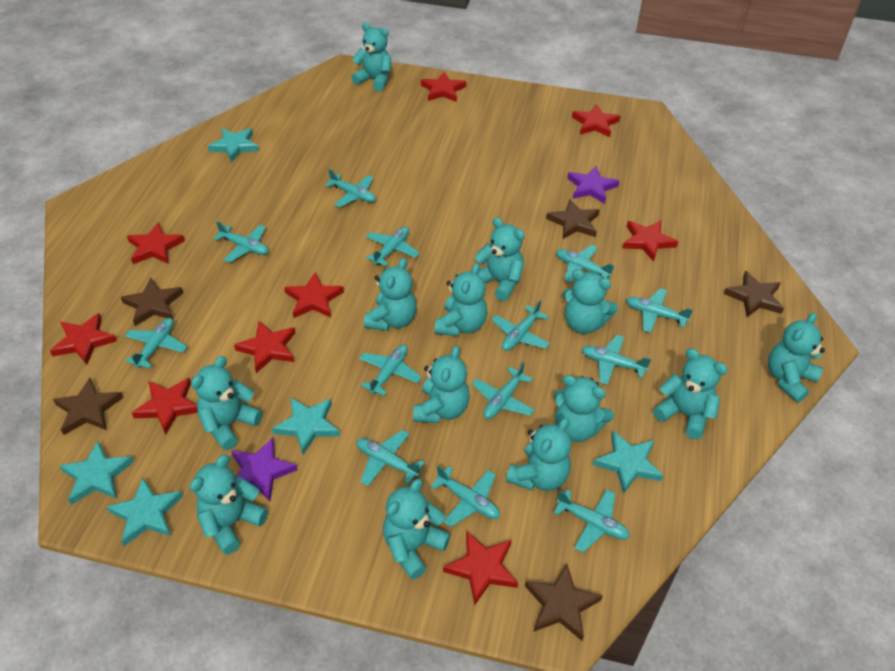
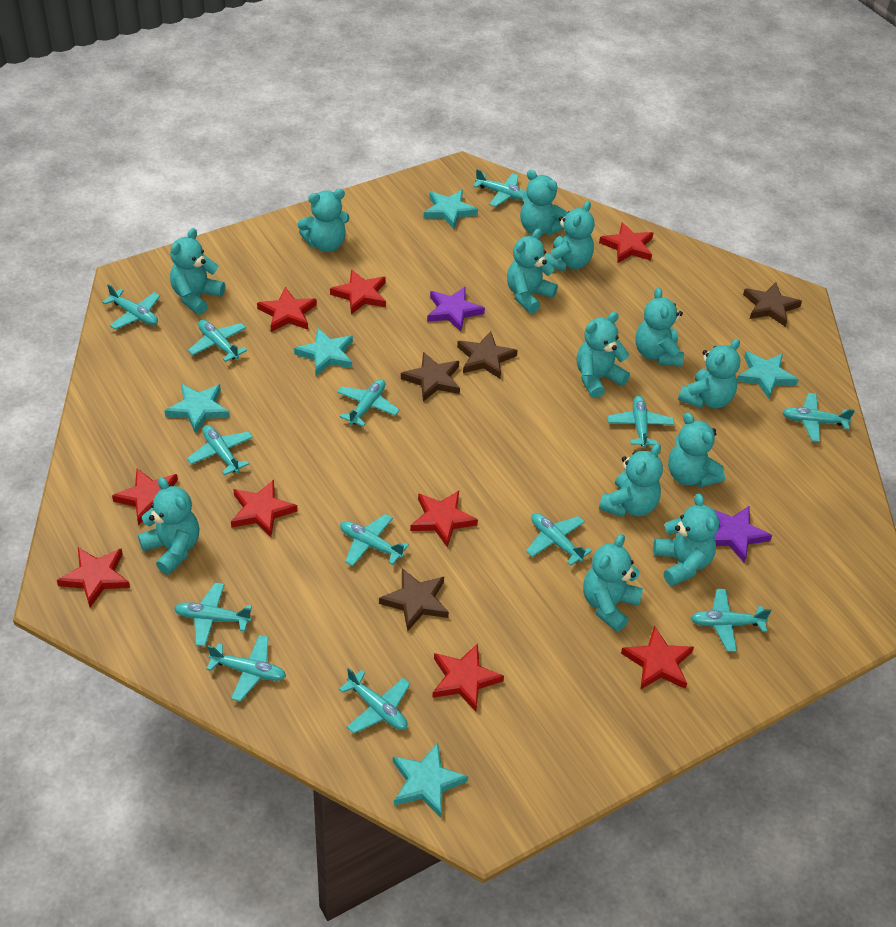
brown star: [53,378,124,435] [121,278,183,326] [525,564,603,641] [546,199,600,239] [724,271,784,317] = 5 -> [379,568,449,631] [401,352,460,402] [457,331,518,379] [743,282,802,327] = 4

